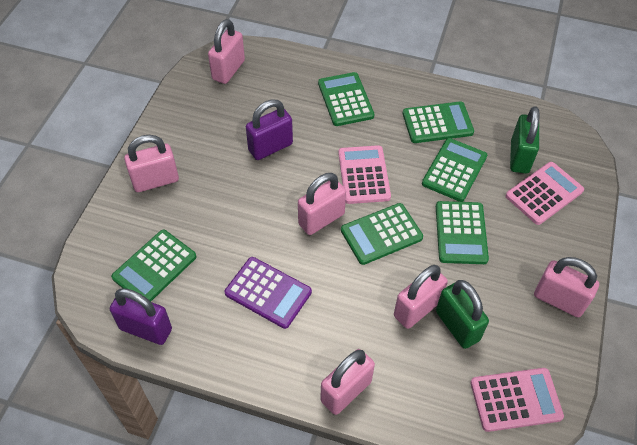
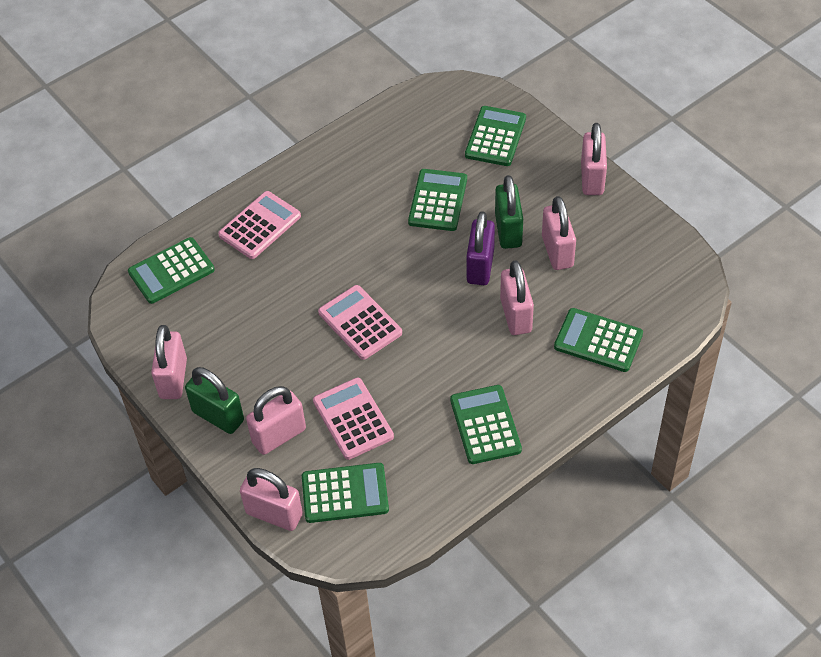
purple calculator: [224,257,312,329] = 1 -> none = 0
purple padlock: [110,288,172,345] [246,99,293,160] = 2 -> [467,211,495,285] = 1

